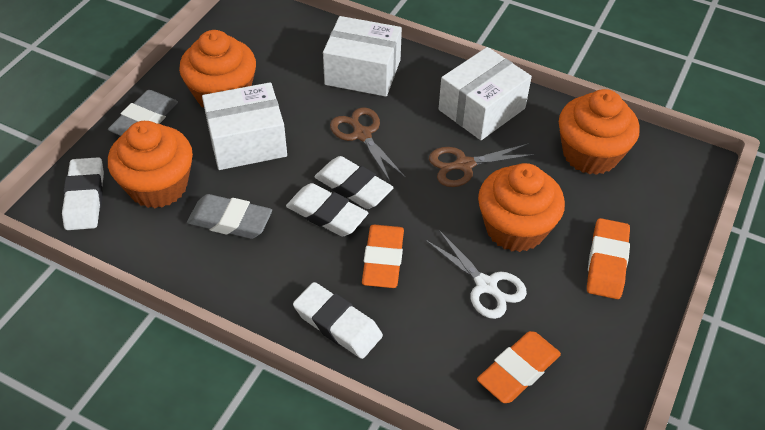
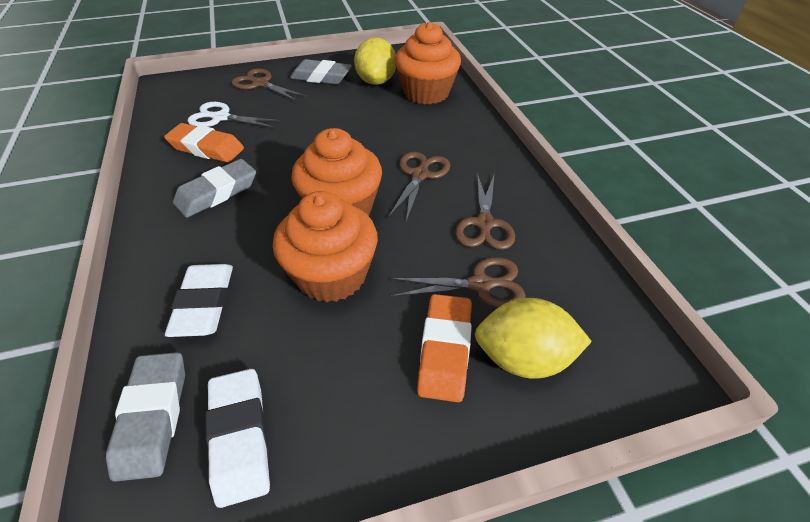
brown scissors: [330,107,405,183] [429,143,535,187] = 2 -> [232,68,307,101] [388,152,450,221] [390,257,526,308] [455,173,515,250] = 4
grey eraser: [108,90,178,136] [187,194,272,239] = 2 -> [106,352,185,482] [173,159,256,218] [290,59,352,84] = 3
orange cupcake: [108,121,193,208] [179,30,256,107] [478,163,565,252] [559,89,640,175] = 4 -> [273,191,378,302] [291,128,382,216] [395,22,461,104] = 3
orange eraser: [362,225,404,288] [477,331,561,403] [587,218,630,299] = 3 -> [164,123,244,163] [417,294,472,402] = 2
white box: [202,82,287,170] [323,16,402,97] [439,47,532,140] = 3 -> none = 0
white eraser: [62,157,104,230] [286,183,368,236] [293,282,383,359] [314,156,394,209] = 4 -> [165,264,233,337] [205,369,270,508] = 2
yellow lemon: none = 0 -> [354,37,396,85] [475,298,592,379] = 2

